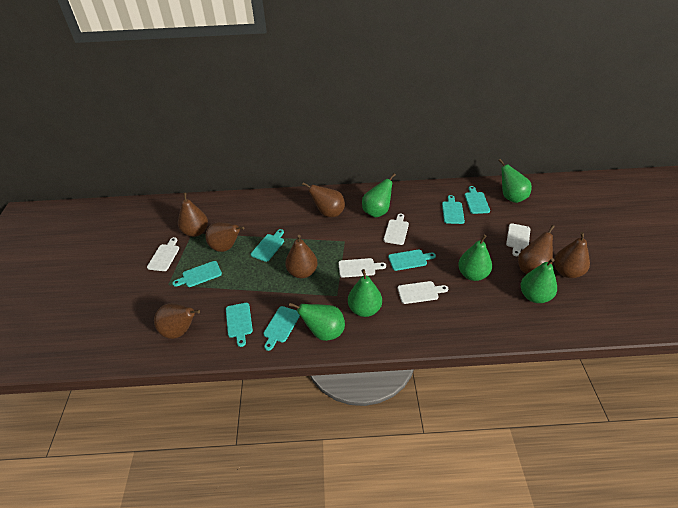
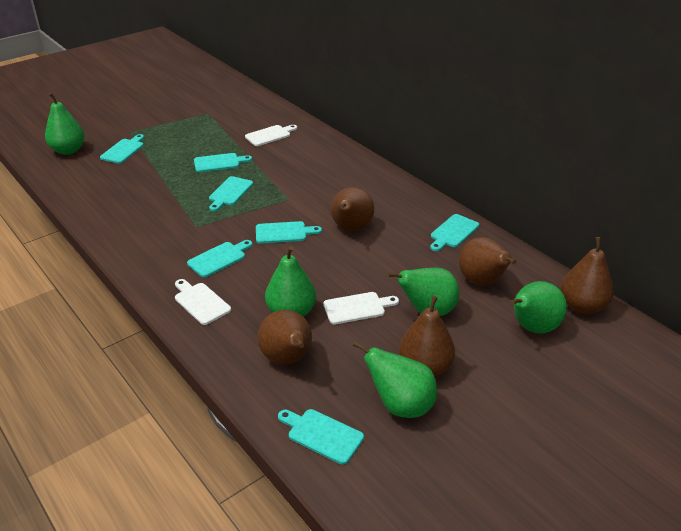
brown pear: [154,303,200,339] [178,193,208,237] [206,222,244,252] [285,235,318,278] [302,182,345,217] [518,225,555,274] [554,232,590,278] = 7 -> [258,310,312,365] [331,187,374,231] [399,296,455,376] [459,237,516,285] [561,237,614,314] = 5
green pear: [289,303,345,341] [348,269,382,317] [362,173,396,218] [458,235,492,281] [498,159,532,203] [521,258,557,303] = 6 -> [45,93,85,155] [265,246,316,317] [353,341,437,418] [388,268,459,316] [510,281,567,333] = 5
white cutting board: [147,237,179,271] [338,258,386,278] [384,214,409,245] [397,281,448,304] [506,223,530,256] = 5 -> [175,279,231,325] [245,125,297,146] [323,292,399,324] = 3

